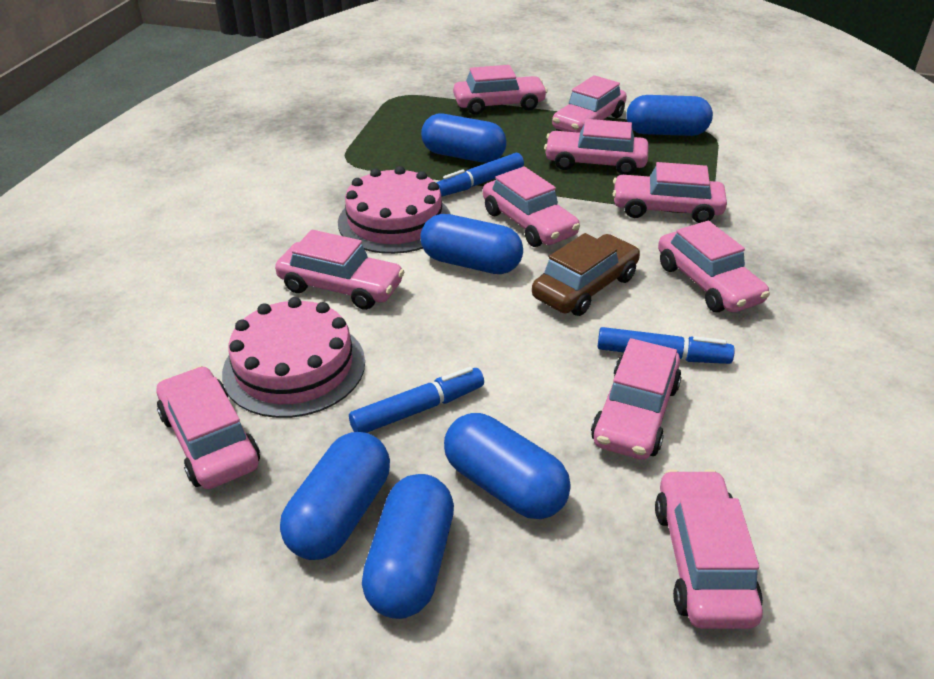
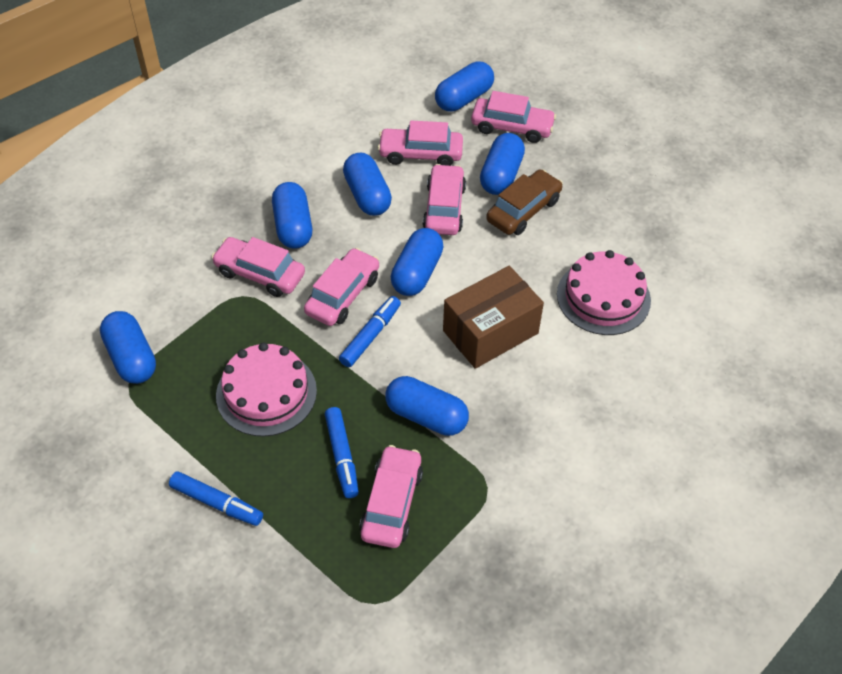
blue capsule: [280,432,390,560] [362,474,454,619] [420,214,523,274] [421,114,507,163] [444,413,571,519] [626,95,713,136] = 6 -> [100,311,156,384] [272,182,312,249] [343,152,392,216] [385,376,469,436] [391,228,443,296] [435,61,494,112] [480,133,525,195] = 7
brown box: none = 0 -> [443,266,544,369] = 1
pink car: [157,366,260,489] [275,230,405,310] [453,65,548,115] [483,166,580,247] [544,119,649,175] [552,75,627,133] [591,338,682,460] [612,162,727,223] [655,469,763,629] [658,221,770,312] = 10 -> [211,237,305,297] [304,248,379,326] [359,445,423,548] [378,120,463,166] [423,164,466,235] [471,91,556,143] = 6

